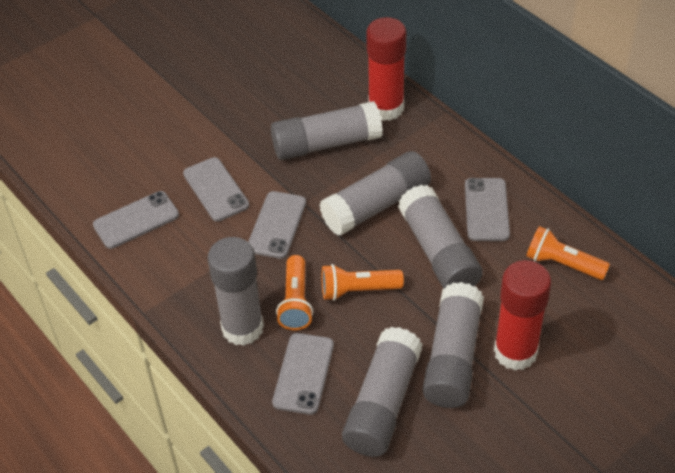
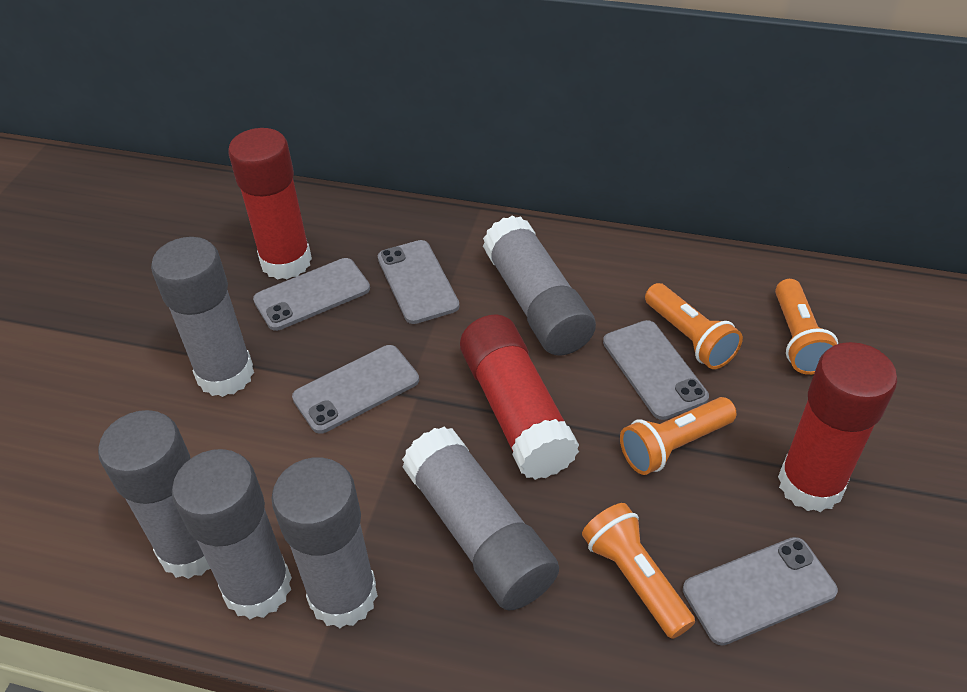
orange flashlight: [276,255,313,330] [322,264,404,301] [526,226,610,280] = 3 -> [582,503,695,639] [620,397,736,475] [645,283,743,369] [775,279,838,375] = 4
red glue stick: [366,17,406,121] [494,260,551,370] = 2 -> [228,128,312,279] [460,314,579,480] [778,342,897,512] = 3

